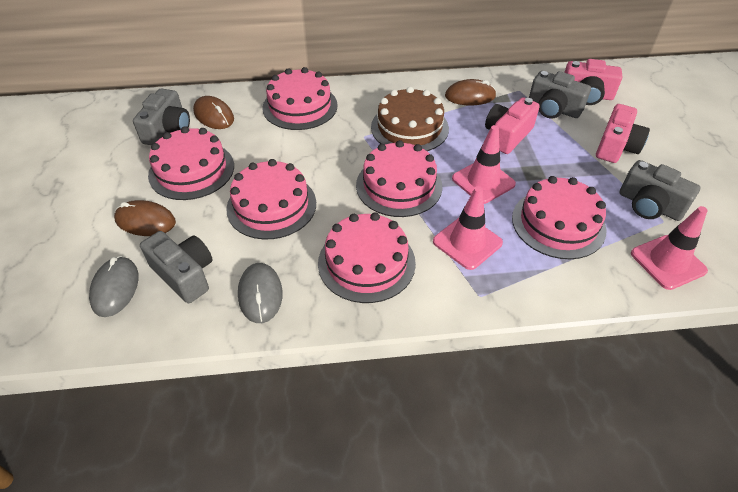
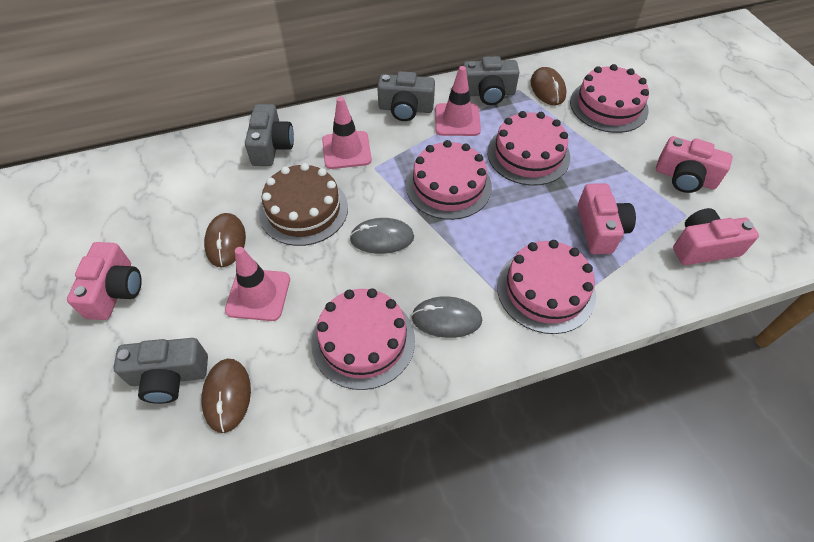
pink cake: [148,126,234,200] [226,159,316,239] [263,67,338,130] [318,213,416,303] [356,140,442,217] [512,176,606,259] = 6 -> [311,288,415,390] [406,140,492,220] [487,111,570,186] [497,240,596,334] [570,64,649,133] = 5
pink camera: [485,97,540,154] [564,59,622,105] [596,104,650,163] = 3 -> [67,242,142,320] [578,183,636,254] [656,136,733,193] [673,208,759,265] = 4

